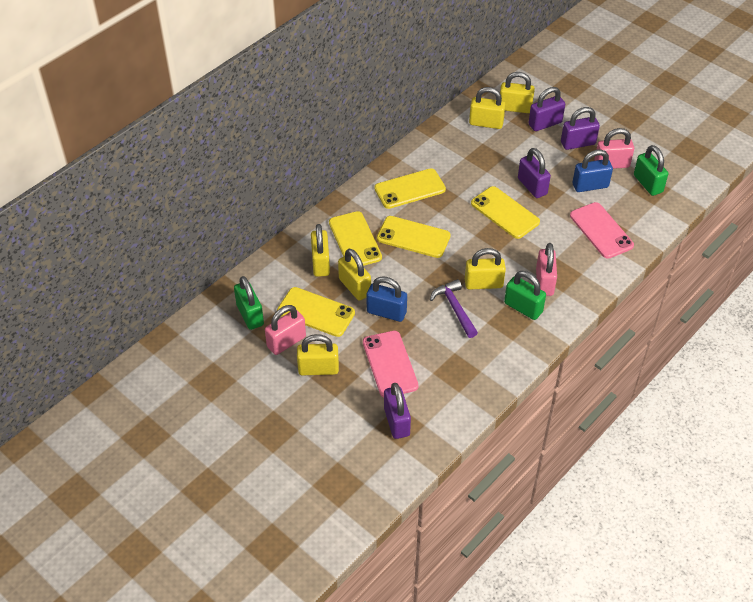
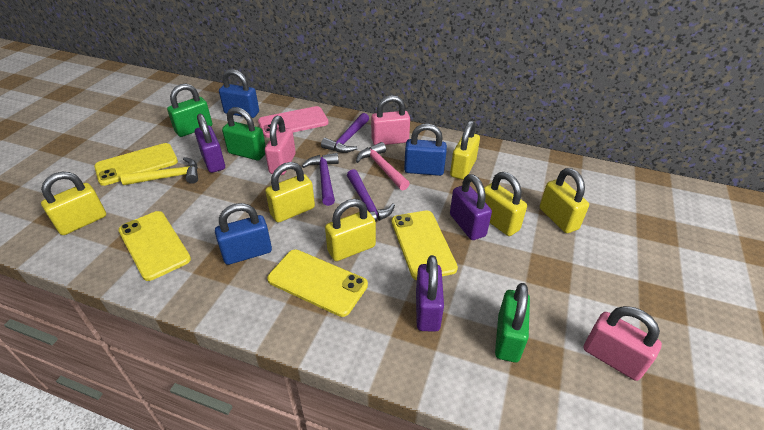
blue padlock: [367,276,407,322] [573,150,613,192] = 2 -> [215,203,272,265] [219,69,259,118] [404,124,447,176] = 3
pink hammer: none = 0 -> [356,142,410,190] = 1
pink phone: [363,331,418,397] [570,202,634,259] = 2 -> [258,106,329,138] = 1
purple hammer: [430,279,478,338] = 1 -> [302,153,339,206] [321,113,369,153] [347,169,395,221] = 3
purple padlock: [384,383,411,439] [518,148,551,198] [528,87,565,131] [561,107,600,150] = 4 -> [195,113,225,173] [416,255,444,332] [450,174,492,240] = 3
yellow hammer: none = 0 -> [120,157,198,185] = 1
yellow phone: [277,287,355,337] [329,211,382,266] [374,168,446,209] [377,216,451,258] [471,186,540,239] = 5 -> [94,143,178,186] [118,211,191,281] [267,249,368,317] [392,211,458,280] = 4

